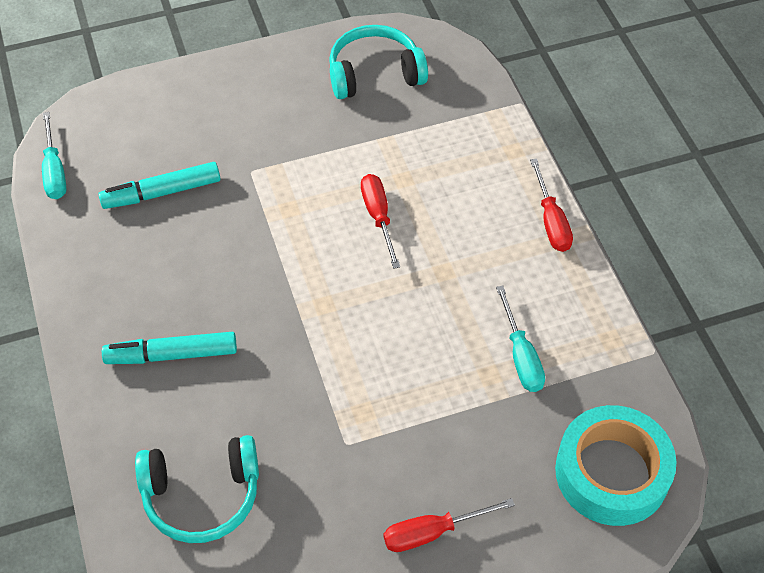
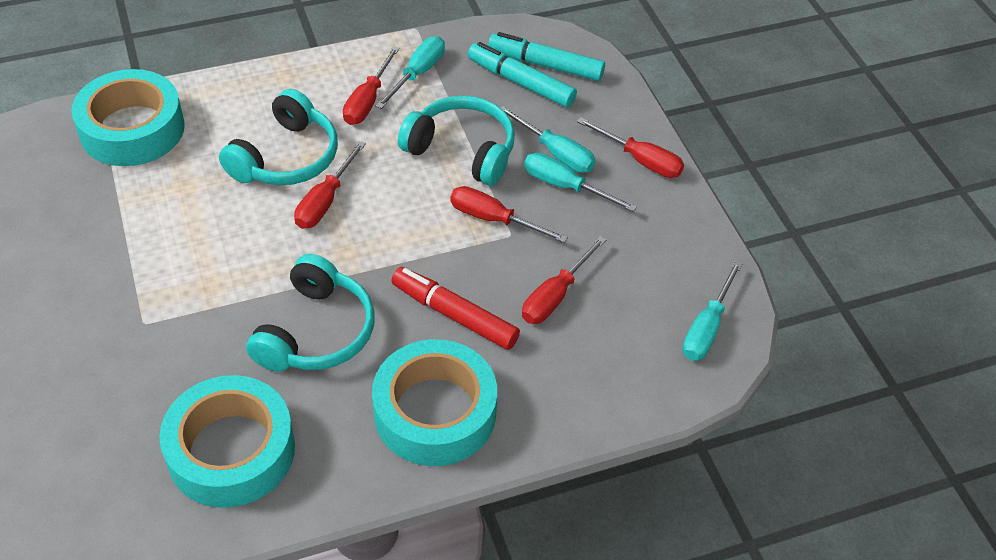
red marker: none = 0 -> [391,267,520,350] = 1
red screwdriver: [361,174,400,269] [384,498,515,552] [530,158,573,252] = 3 -> [294,141,366,229] [343,46,400,125] [450,186,568,243] [522,236,606,324] [577,118,684,178] = 5
turquoise headphones: [135,435,259,543] [329,25,428,99] = 2 -> [219,89,338,185] [246,254,375,372] [398,95,515,186] = 3
turquoise screwdriver: [42,112,66,199] [496,285,545,392] = 2 -> [376,36,445,109] [501,106,595,173] [524,153,637,212] [682,261,742,361] = 4
turquoise tape: [555,405,676,526] = 1 -> [71,69,185,166] [159,375,295,508] [372,339,497,466] = 3

